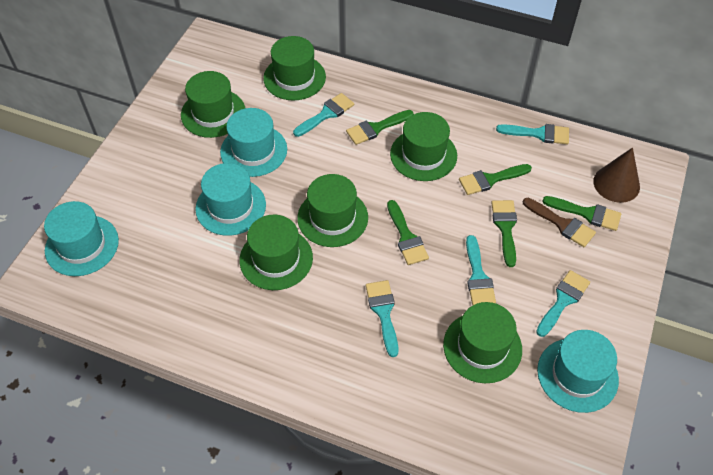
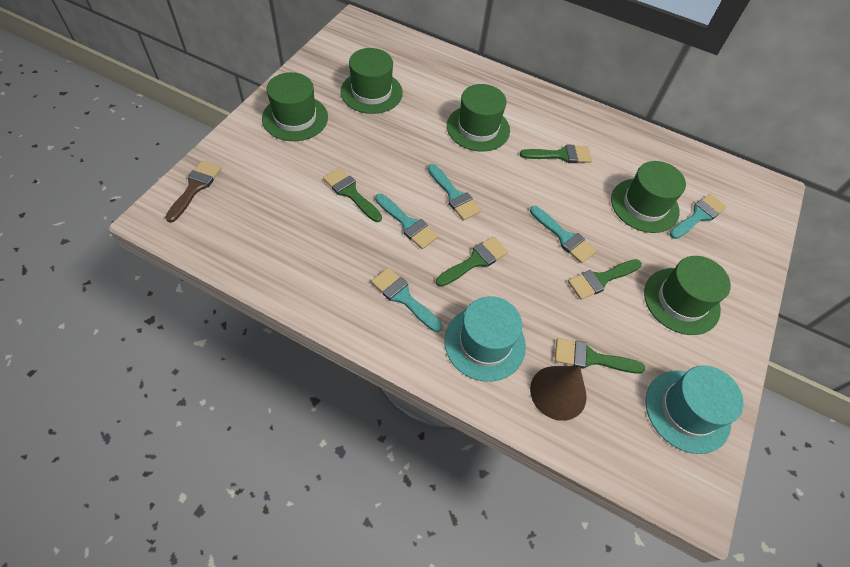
green hat: [181,71,245,138] [239,215,313,290] [263,36,326,101] [297,174,368,247] [390,112,457,181] [443,302,522,383] = 6 -> [262,72,328,141] [340,48,403,114] [447,84,510,152] [611,161,686,233] [644,256,731,335] = 5
turquoise hat: [44,201,119,276] [195,163,266,236] [220,108,287,177] [537,330,619,413] = 4 -> [444,296,526,382] [645,365,744,454] = 2

